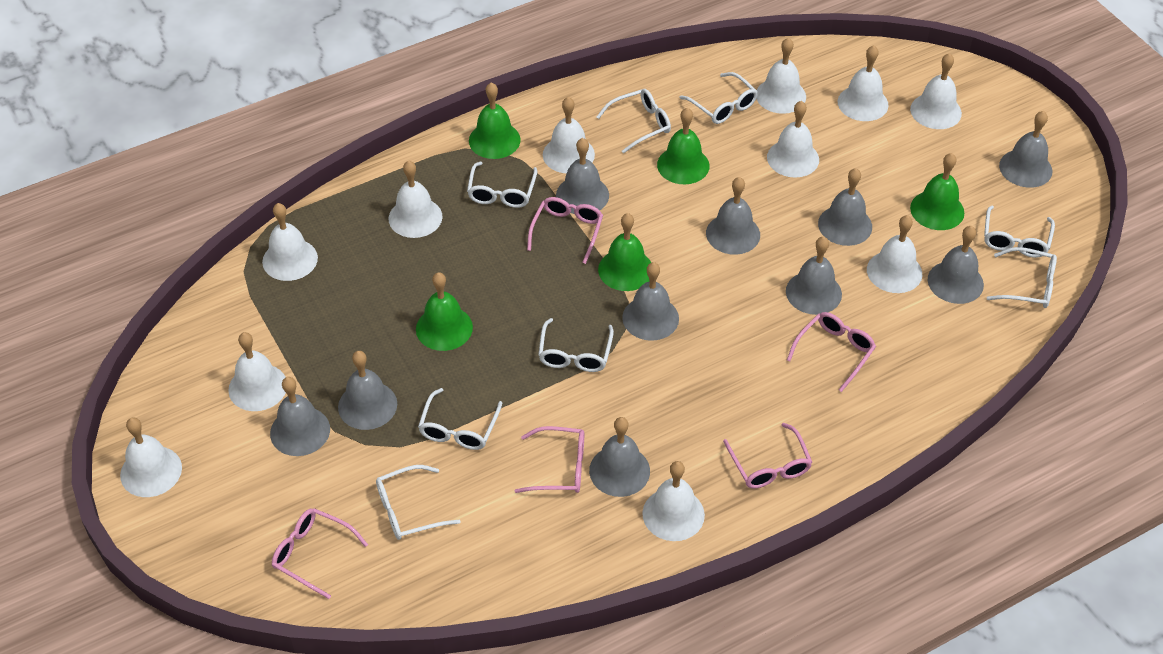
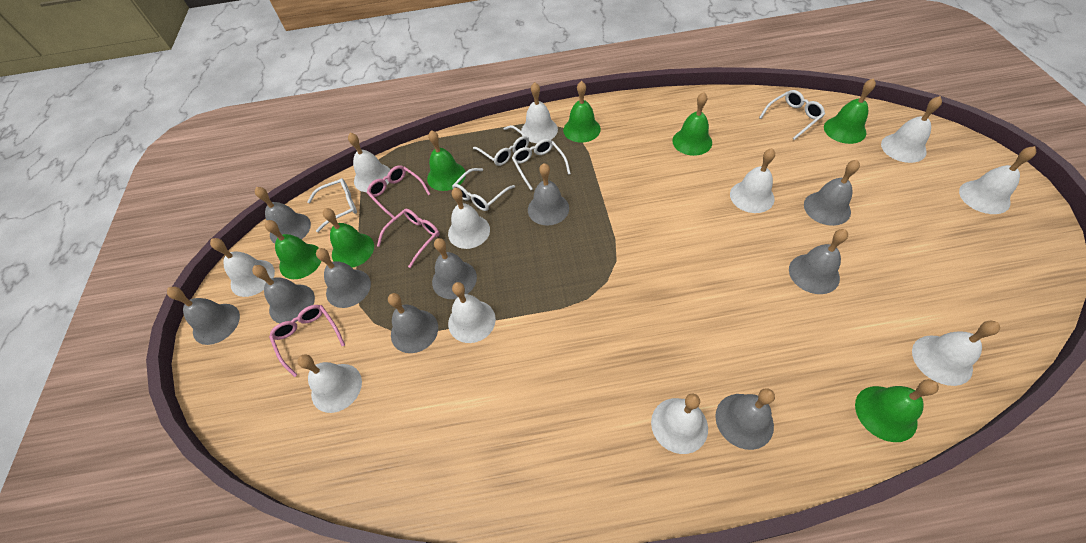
green bell: [416,272,473,351] [469,82,521,159] [598,213,651,291] [657,108,710,184] [910,153,964,230] = 5 -> [265,220,322,279] [323,208,374,268] [427,130,466,191] [563,81,601,143] [672,92,712,156] [824,78,876,144] [855,379,939,442] = 7
pink glasses: [272,508,368,599] [515,426,584,493] [527,197,603,264] [723,423,812,488] [787,312,876,392] = 5 -> [269,305,345,377] [367,165,430,218] [377,209,440,268] = 3
white glasses: [376,465,461,540] [418,388,502,450] [467,162,537,208] [538,318,614,372] [597,89,671,153] [680,72,758,124] [984,205,1055,258] [987,247,1057,308] = 8 -> [308,178,357,232] [452,168,515,211] [473,125,529,166] [512,139,571,190] [759,90,825,140] = 5

